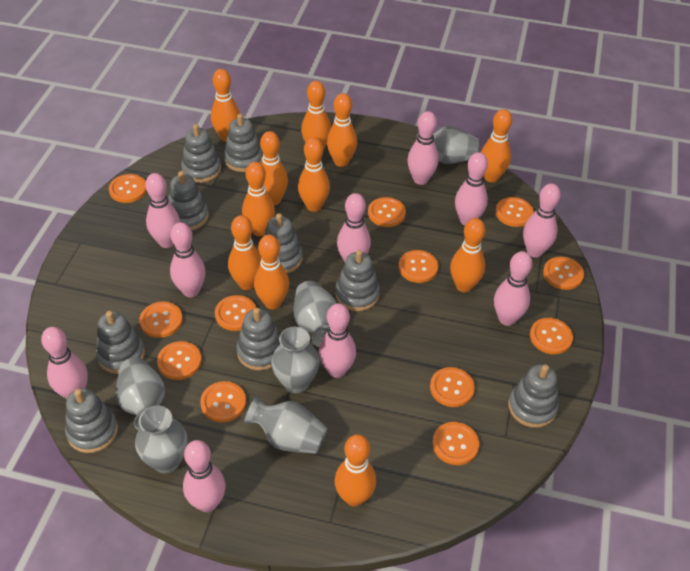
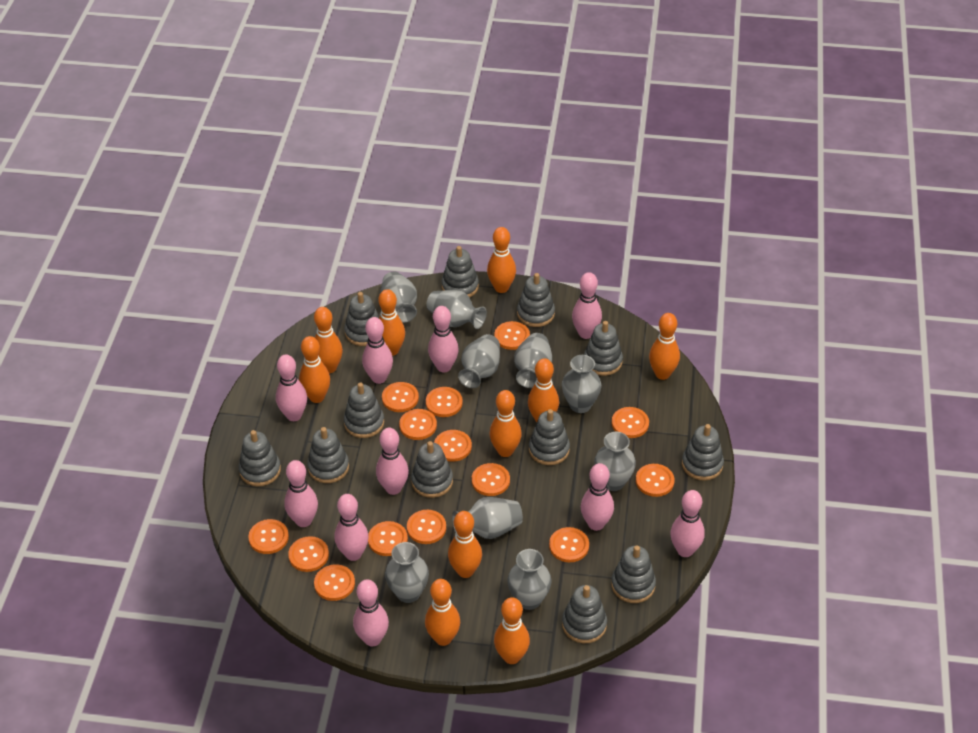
grey stacking toy: [65,388,118,453] [96,311,145,374] [168,171,209,231] [181,124,221,183] [224,114,263,172] [236,308,280,370] [264,213,303,274] [335,250,380,311] [508,364,559,428] = 9 -> [239,430,281,486] [307,427,349,483] [344,292,379,346] [344,382,384,438] [411,441,453,498] [442,246,479,298] [517,273,555,327] [529,409,570,465] [562,585,607,643] [584,321,623,376] [611,545,656,603] [682,424,724,481] = 12
grey vase: [116,357,165,430] [135,405,187,473] [244,395,328,454] [271,327,320,393] [294,281,337,347] [417,126,479,164] = 6 -> [380,272,417,322] [385,542,429,603] [426,290,487,329] [452,497,523,539] [458,334,500,388] [507,549,552,610] [514,333,552,388] [562,355,601,413] [594,432,636,491] = 9
orange bowling pin: [211,69,240,142] [228,215,262,290] [242,162,275,236] [254,235,289,309] [260,131,288,205] [298,138,330,212] [301,81,331,149] [327,93,357,167] [335,434,376,507] [450,218,485,293] [481,109,512,183] = 11 -> [299,336,330,403] [314,307,343,373] [378,289,405,356] [425,579,460,646] [448,511,482,578] [487,227,516,293] [489,390,522,457] [494,597,530,664] [528,358,559,422] [649,313,680,380] = 10
orange button: [109,174,147,203] [139,301,183,338] [157,341,202,380] [200,381,246,422] [215,295,256,331] [368,197,406,227] [398,250,438,283] [430,367,475,407] [432,422,479,465] [495,197,534,227] [530,318,573,354] [543,257,584,290] = 12 -> [248,519,289,554] [288,536,329,572] [314,564,355,601] [368,521,408,556] [382,382,419,412] [399,409,437,440] [407,510,446,544] [426,387,463,417] [434,430,472,462] [472,463,510,496] [494,321,530,350] [549,527,589,562] [612,407,649,438] [636,464,675,497] = 14

